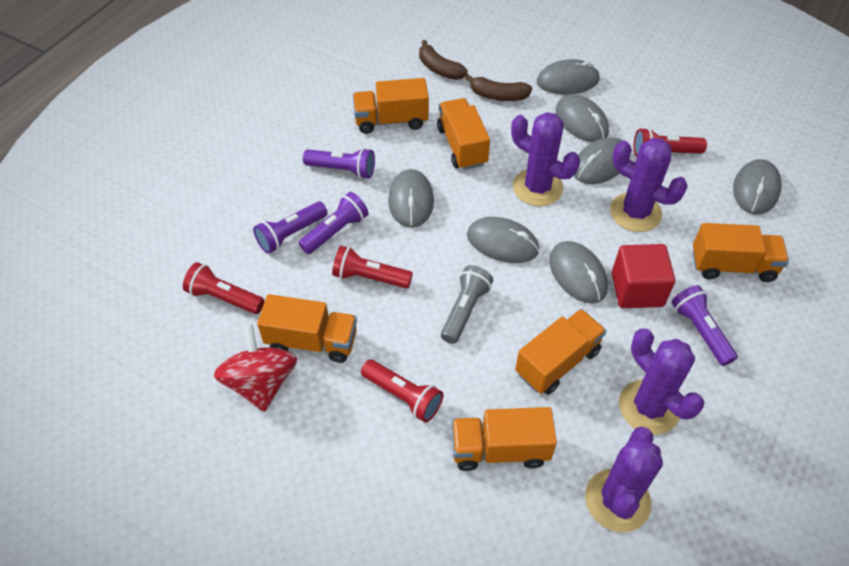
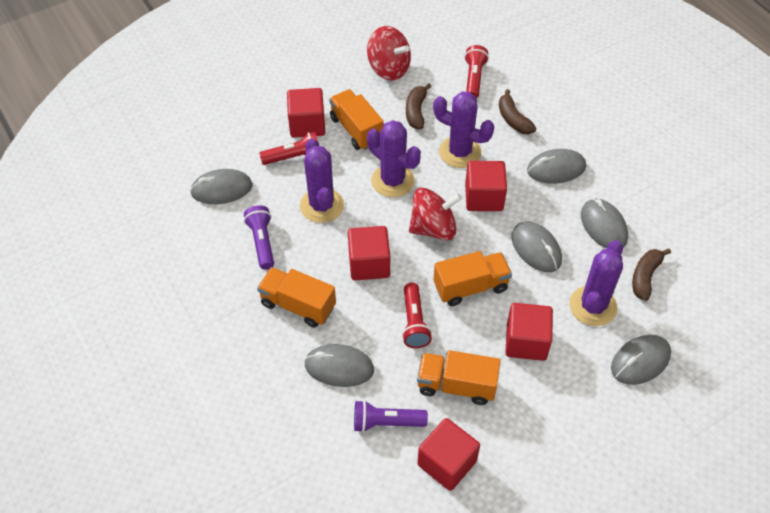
brown banana: [419,40,468,80] [465,74,532,101] = 2 -> [406,83,431,129] [499,89,536,134] [632,249,671,301] = 3
grey flashlight: [441,265,493,344] = 1 -> none = 0
grey mouse: [388,169,434,228] [467,217,539,263] [537,59,600,95] [549,241,608,304] [556,95,609,142] [574,138,622,184] [733,159,782,215] = 7 -> [190,169,253,204] [304,344,374,387] [511,221,562,272] [527,149,586,184] [581,199,628,248] [611,335,671,385] = 6
orange truck: [257,294,357,363] [353,78,429,134] [437,98,490,170] [451,407,557,471] [515,309,606,395] [693,223,789,282] = 6 -> [257,267,336,328] [329,89,384,150] [417,350,500,405] [433,251,512,306] = 4
purple flashlight: [253,202,327,254] [299,192,369,254] [303,148,375,179] [671,285,738,366] = 4 -> [244,205,274,270] [354,400,428,433] = 2
red cube: [612,244,675,308] = 1 -> [287,88,325,138] [348,226,390,280] [417,418,480,491] [465,161,507,211] [505,303,553,361] = 5
red flashlight: [183,262,264,314] [332,246,413,288] [361,360,443,422] [633,128,707,156] = 4 -> [259,132,318,165] [402,283,432,348] [464,45,489,98] = 3
red spinning top: [214,324,297,412] = 1 -> [367,26,411,80] [409,188,462,241] = 2

